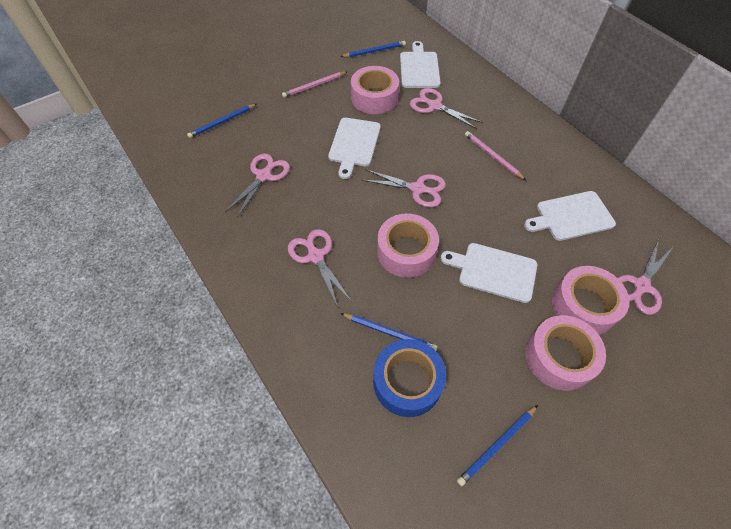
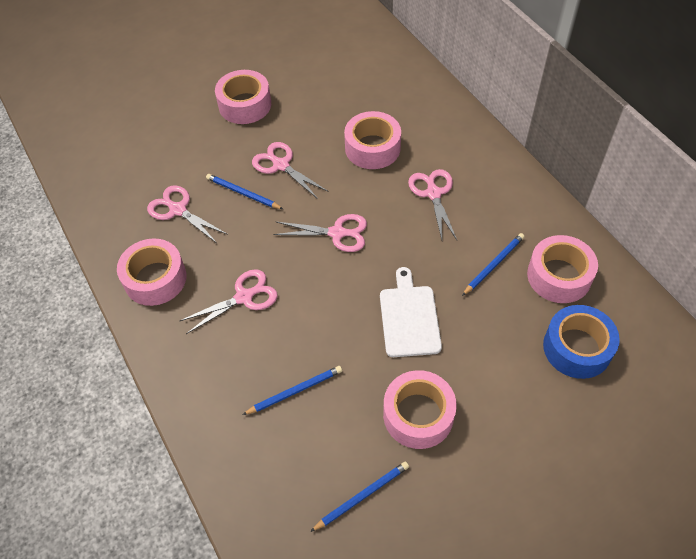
pink pencil: [282,71,348,98] [465,131,526,180] = 2 -> none = 0
pink tape: [351,66,399,114] [377,213,439,278] [525,315,606,391] [552,266,629,335] = 4 -> [117,239,187,306] [215,70,271,124] [344,111,401,169] [383,370,457,449] [527,235,598,303] = 5
white cutting board: [328,118,381,179] [400,41,441,88] [441,243,537,303] [524,191,616,241] = 4 -> [380,267,442,357] = 1

